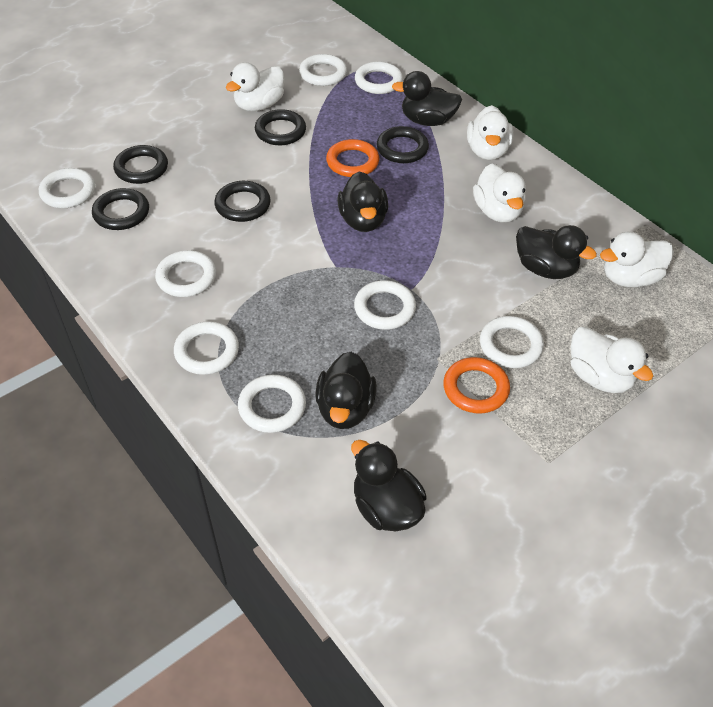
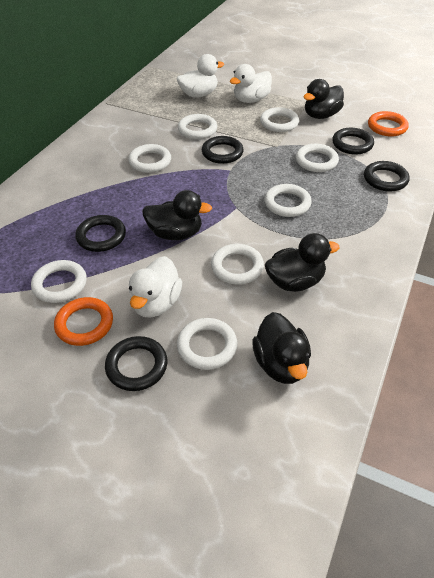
black duck: [315,352,377,429] [337,171,388,232] [351,440,427,531] [392,71,462,126] [516,225,597,279] = 5 -> [142,190,212,240] [252,312,311,384] [265,233,339,292] [303,79,344,119] = 4
white duck: [226,62,284,111] [467,105,514,160] [473,163,526,223] [570,326,653,393] [600,231,674,287] = 5 -> [129,256,182,318] [176,54,224,98] [229,64,272,103] = 3

